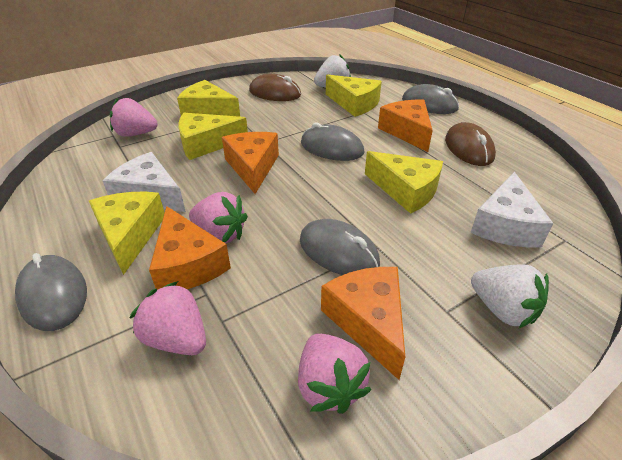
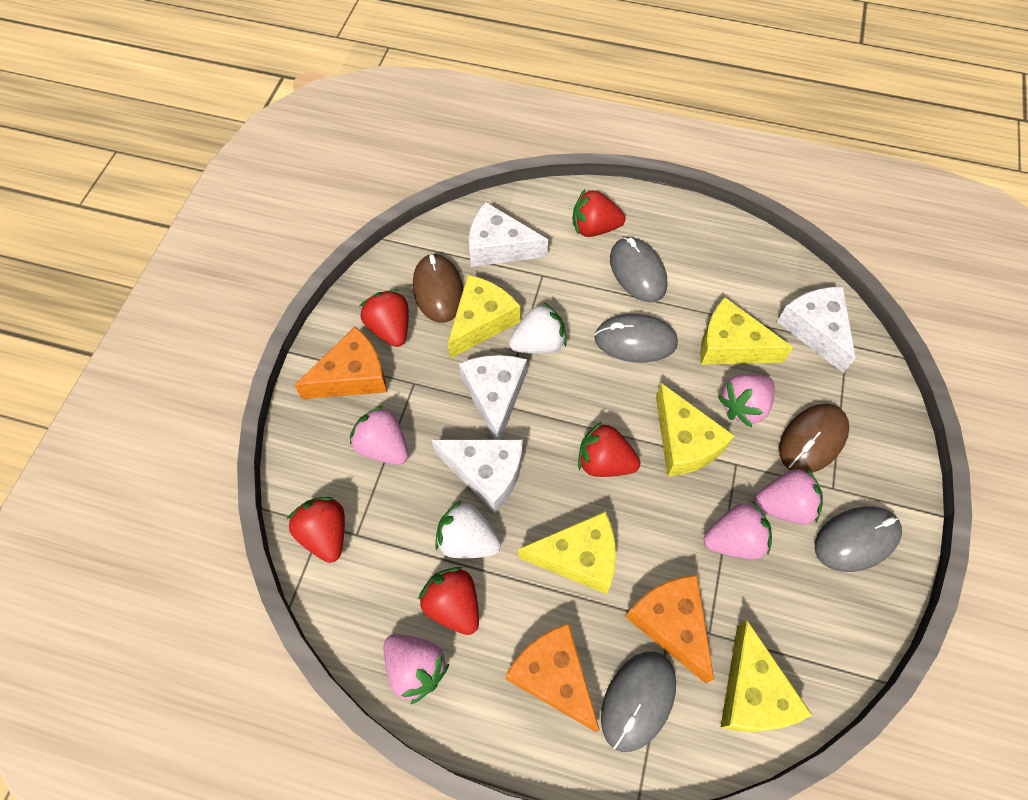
orange cheese: [149,206,231,290] [222,132,279,194] [321,267,405,380] [378,100,433,152] = 4 -> [294,326,387,399] [505,623,600,732] [625,575,714,684] = 3
pink strawberry: [110,98,158,137] [130,281,206,355] [189,192,248,243] [298,333,371,414] = 4 -> [350,406,408,465] [384,634,449,704] [704,501,772,559] [718,374,775,428] [754,468,823,525] = 5
red strawberry: none = 0 -> [286,497,345,563] [360,289,409,347] [418,567,479,635] [572,189,625,237] [578,422,640,477] = 5
white cheese: [103,152,186,212] [470,172,553,247] = 2 -> [432,439,523,513] [459,355,527,439] [469,202,548,267] [777,287,856,373] = 4

